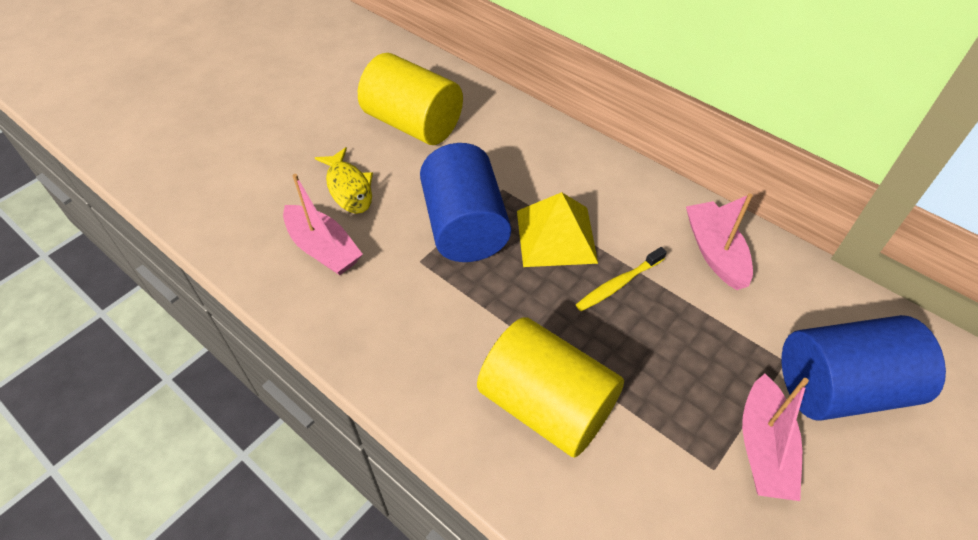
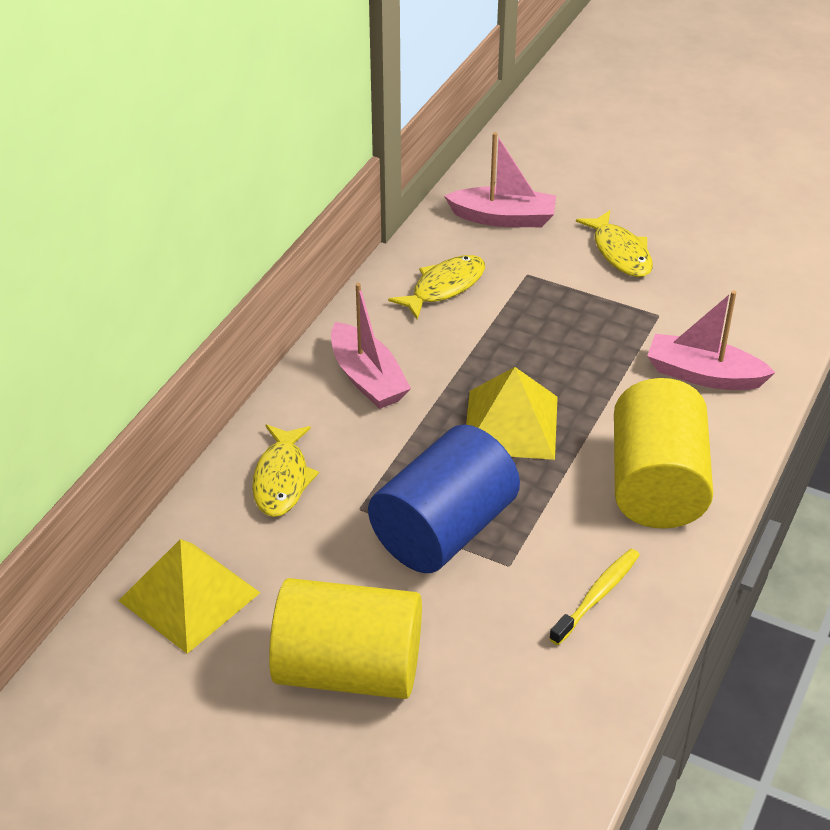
blue cylinder: [420,143,511,262] [782,315,946,421] = 2 -> [368,425,520,573] = 1
yellow fish: [315,147,373,214] = 1 -> [252,425,319,517] [388,255,485,320] [576,210,653,277] = 3
yellow pyramid: [517,192,598,267] = 1 -> [119,539,260,654] [466,367,558,460] = 2

